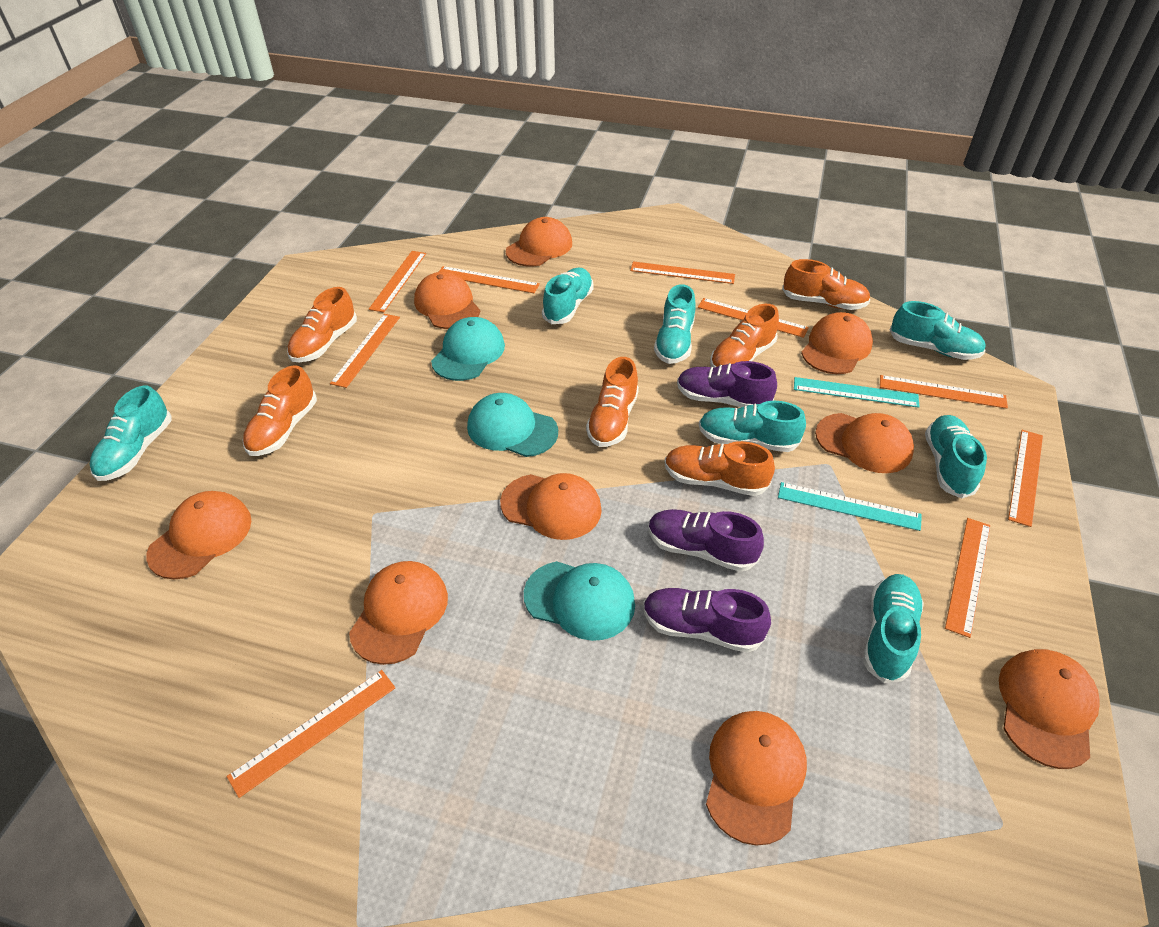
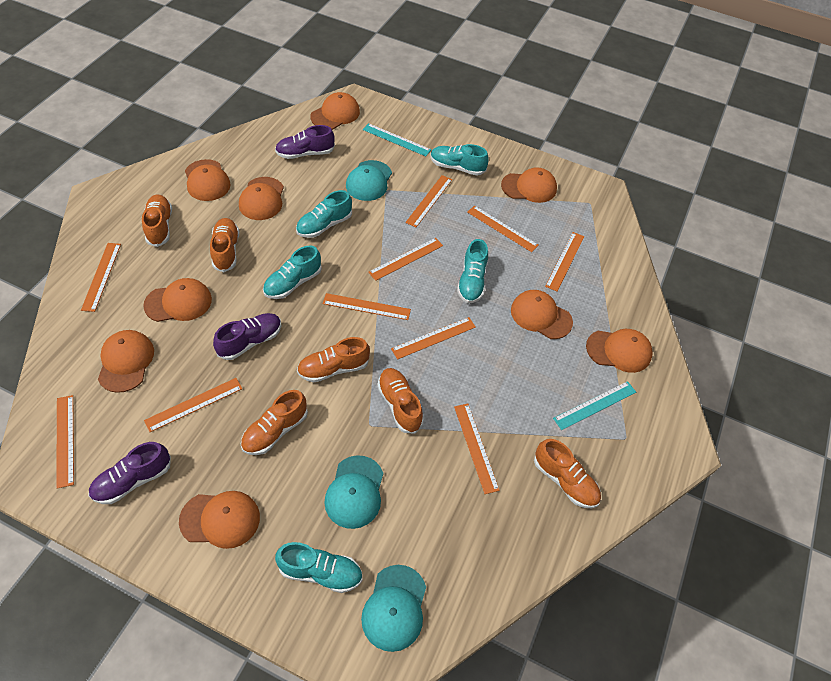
orange ruler: [227,670,395,798] [330,314,400,388] [369,251,426,313] [439,266,540,293] [630,261,735,284] [698,298,809,338] [880,375,1008,409] [945,518,990,638] [1008,430,1043,527] = 9 -> [56,395,74,488] [81,243,121,312] [144,378,242,432] [323,293,411,320] [368,238,443,281] [391,317,476,360] [405,175,452,227] [454,403,500,494] [467,205,538,252] [545,232,584,291] = 10
turquoise shoe: [90,386,172,481] [542,268,594,324] [654,284,695,364] [699,401,806,452] [863,574,924,683] [890,301,986,360] [925,415,987,499] = 7 -> [263,246,322,299] [275,542,363,593] [296,190,352,238] [430,144,489,176] [457,239,488,303] = 5

